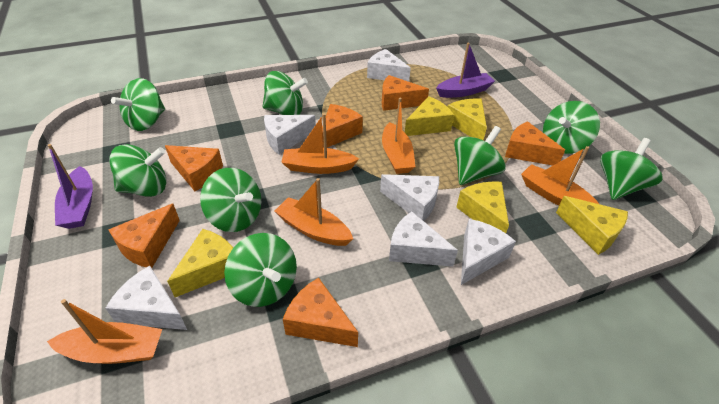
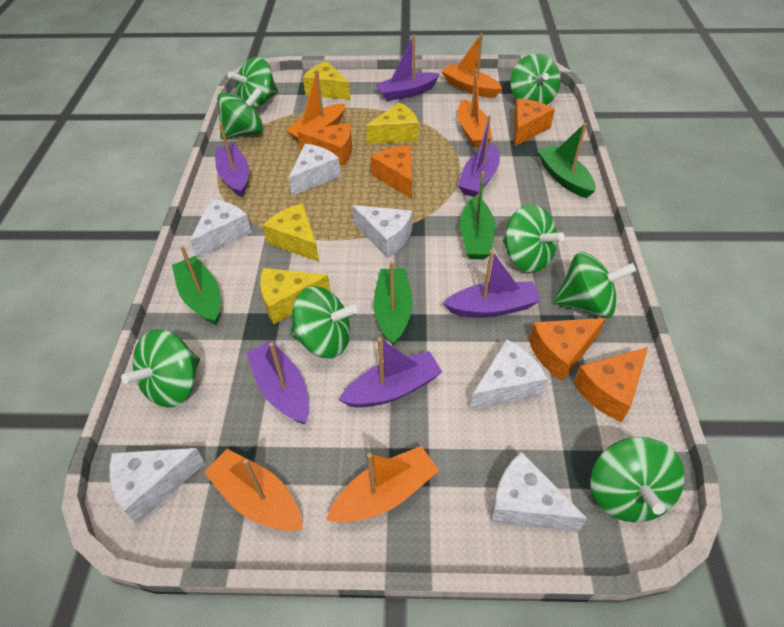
green boat: none = 0 -> [172,245,220,325] [373,261,412,346] [460,171,495,260] [537,123,596,198] = 4
orange cheese: [108,203,180,268] [165,145,223,191] [283,278,358,347] [322,104,363,148] [382,75,429,111] [505,121,565,165] = 6 -> [297,123,352,166] [371,145,412,199] [514,98,555,146] [529,318,606,381] [573,347,648,422] = 5
purple boat: [48,144,93,229] [436,43,495,98] = 2 -> [215,123,249,197] [246,341,309,424] [339,338,442,408] [376,34,440,101] [443,250,541,318] [458,115,500,197] = 6
yellow cheese: [167,229,233,297] [405,96,454,136] [448,98,487,140] [456,181,509,233] [556,196,628,255] = 5 -> [260,268,331,324] [263,204,319,262] [303,61,351,100] [366,102,419,144] = 4

